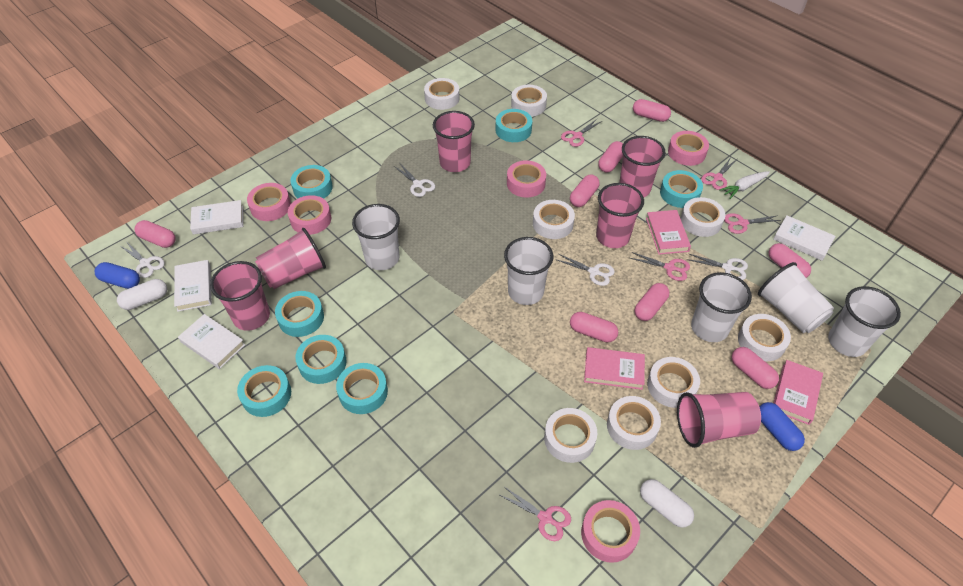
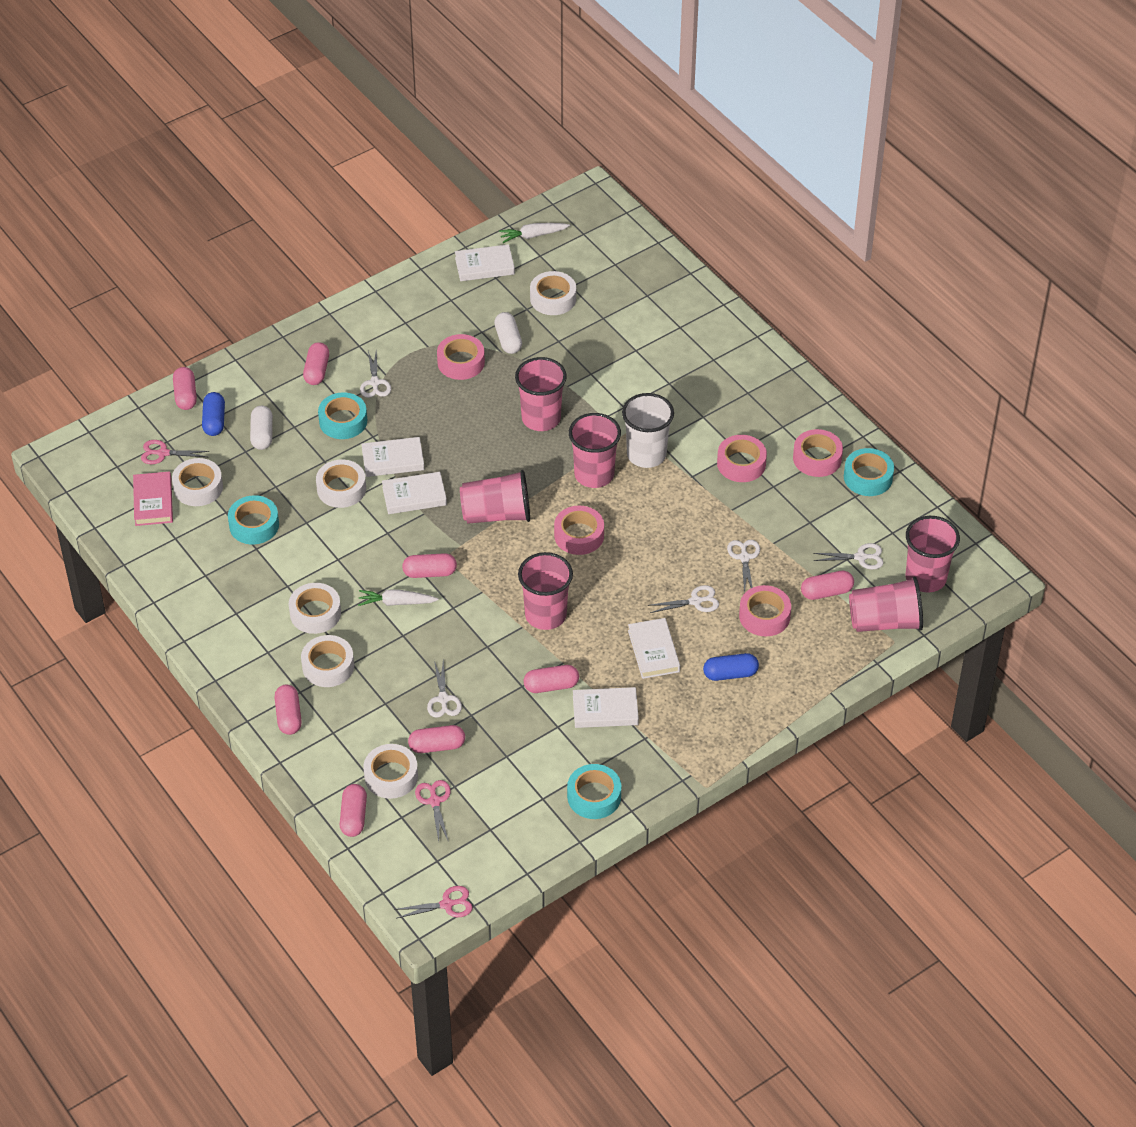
pink book: [584,347,645,390] [646,210,691,255] [774,360,823,425] = 3 -> [133,472,173,526] = 1
pink scissors: [500,487,571,541] [561,119,602,147] [630,252,690,281] [701,157,737,190] [724,213,781,234] = 5 -> [141,440,210,464] [394,886,473,918] [415,780,451,841] = 3
turquoise tape: [237,365,291,417] [275,291,324,337] [290,165,333,199] [295,335,346,384] [336,363,388,414] [496,109,532,142] [660,170,703,208] = 7 -> [228,495,279,545] [318,392,367,439] [567,764,621,819] [844,448,894,496] = 4
white book: [174,260,212,312] [178,314,245,369] [190,200,243,234] [773,215,835,261] = 4 -> [362,437,424,477] [382,472,447,514] [455,244,515,281] [573,687,639,728] [628,618,680,679] = 5
white carrot: [719,171,770,199] = 1 -> [358,590,439,606] [499,223,570,243] = 2
white cup: [352,204,400,270] [504,237,553,305] [691,272,752,342] [758,262,834,333] [828,286,901,357] = 5 -> [622,393,674,468] = 1
white scissors: [119,240,165,278] [394,164,435,197] [555,254,615,286] [687,253,748,280] = 4 -> [360,350,391,398] [427,660,462,718] [648,585,719,613] [727,540,760,593] [813,543,883,570] = 5
white tape: [424,78,460,110] [511,85,547,117] [533,200,575,239] [544,408,597,463] [607,396,661,450] [647,357,700,408] [681,197,726,237] [738,314,791,361] = 8 -> [172,458,223,506] [289,583,341,634] [301,635,354,687] [316,459,366,508] [363,744,418,799] [530,271,576,315] = 6

